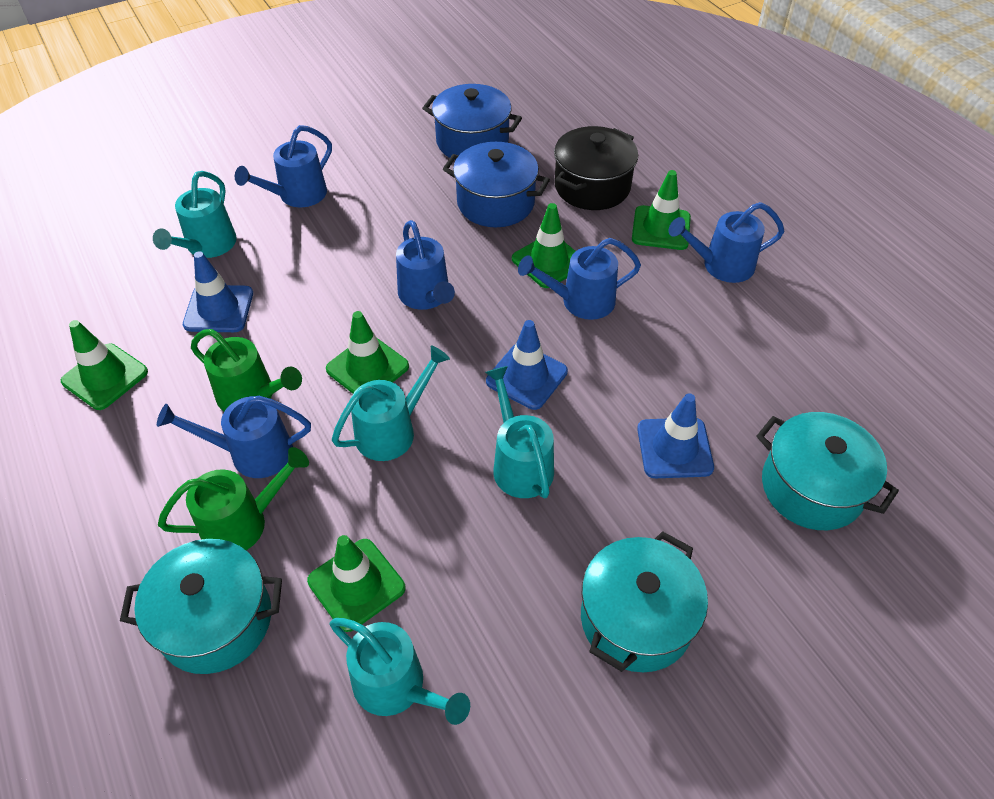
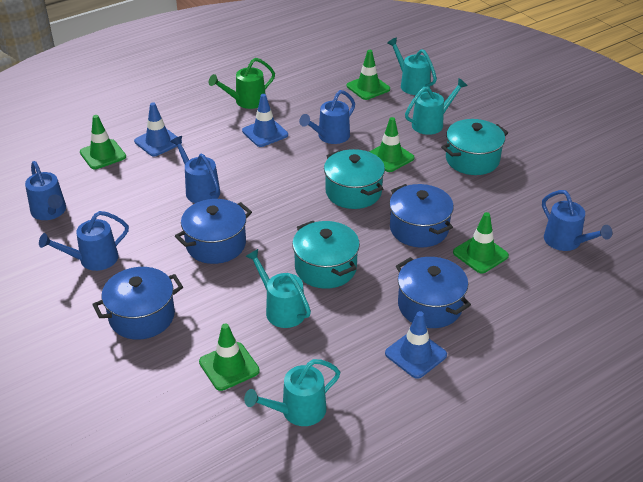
black pot: [554,126,638,210] = 1 -> none = 0
blue pot: [422,84,522,160] [443,142,550,227] = 2 -> [92,267,183,340] [175,199,252,264] [389,184,454,248] [396,257,471,328] = 4
green watering can: [158,447,309,550] [191,329,302,412] = 2 -> [209,58,275,109] = 1

